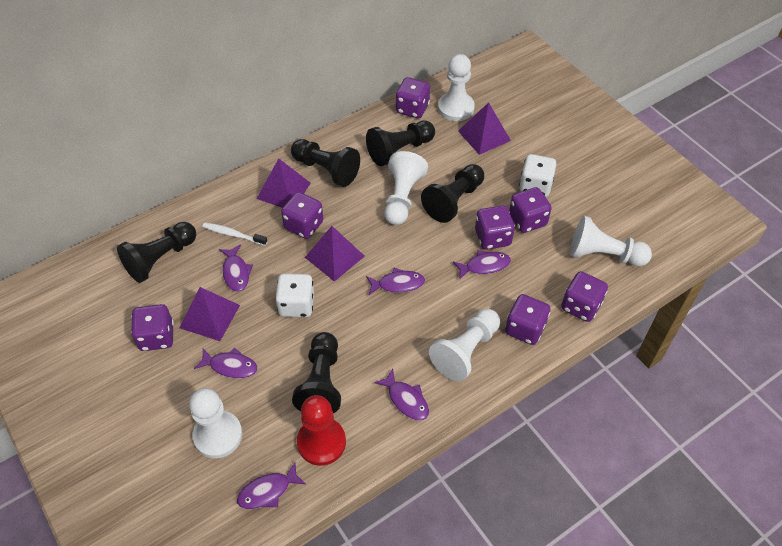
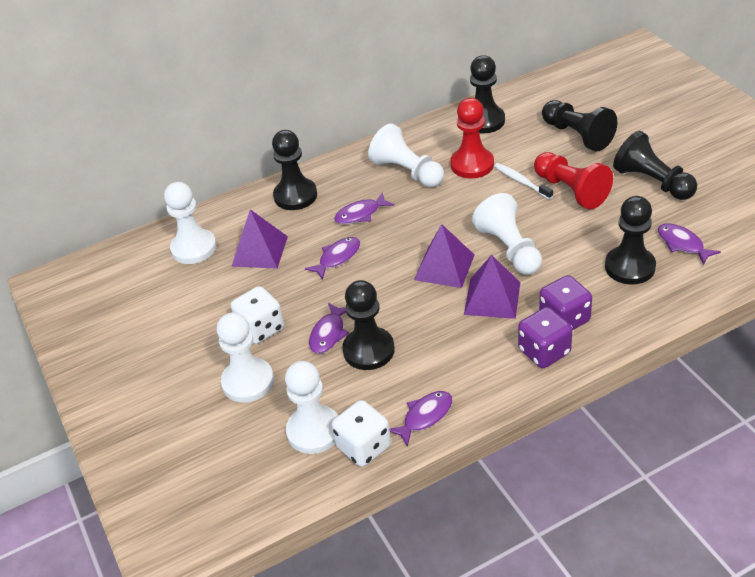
black pawn: [117,222,196,283] [291,139,360,187] [292,332,341,413] [366,121,435,166] [421,164,484,223] = 5 -> [272,130,317,210] [342,280,395,370] [470,55,505,133] [542,100,617,151] [605,196,656,285] [613,131,697,200] = 6
purple dice: [131,304,174,351] [281,192,323,239] [396,77,430,118] [475,205,515,250] [505,294,550,345] [509,187,552,233] [561,271,608,322] = 7 -> [518,307,572,368] [539,275,592,330] = 2
purple fish: [194,347,258,378] [219,244,253,292] [237,463,306,509] [366,268,425,295] [374,369,429,421] [453,250,511,280] = 6 -> [305,237,360,280] [309,303,349,354] [334,192,394,224] [389,391,453,447] [658,223,721,265] = 5
purple pyramid: [180,287,240,341] [257,158,311,208] [305,226,365,282] [458,102,511,155] = 4 -> [232,209,288,269] [414,224,474,288] [464,255,520,319] = 3
red pawn: [297,395,346,466] = 1 -> [450,98,494,178] [534,152,613,209] = 2

